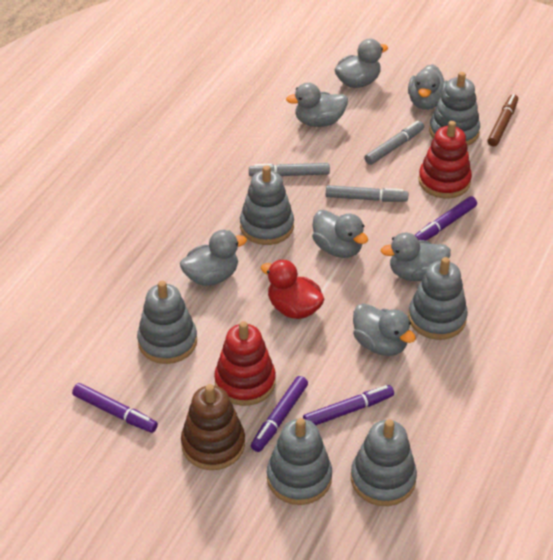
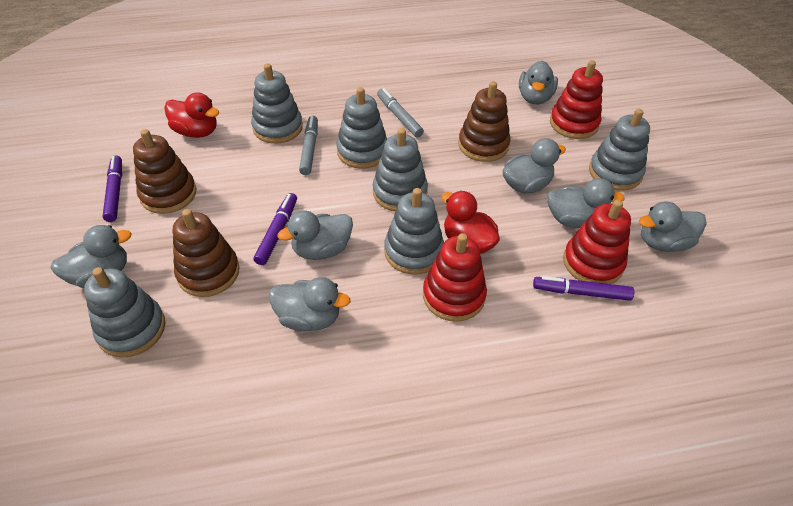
brown marker: [487,94,518,147] = 1 -> none = 0
brown stacking toy: [181,384,245,470] = 1 -> [133,129,196,214] [173,209,239,297] [458,81,510,162] = 3
grey marker: [249,163,330,176] [326,185,408,202] [364,121,424,165] = 3 -> [299,116,318,175] [377,88,424,138] = 2
purple marker: [72,383,158,433] [251,376,308,452] [303,385,394,425] [415,196,477,241] = 4 -> [103,155,122,222] [254,193,297,265] [533,276,634,301] = 3
red duck: [261,260,325,319] = 1 -> [164,92,219,138] [441,191,500,254] = 2
red stacking toy: [214,321,276,406] [418,121,472,199] = 2 -> [423,233,487,322] [550,60,603,139] [563,200,631,284] = 3

